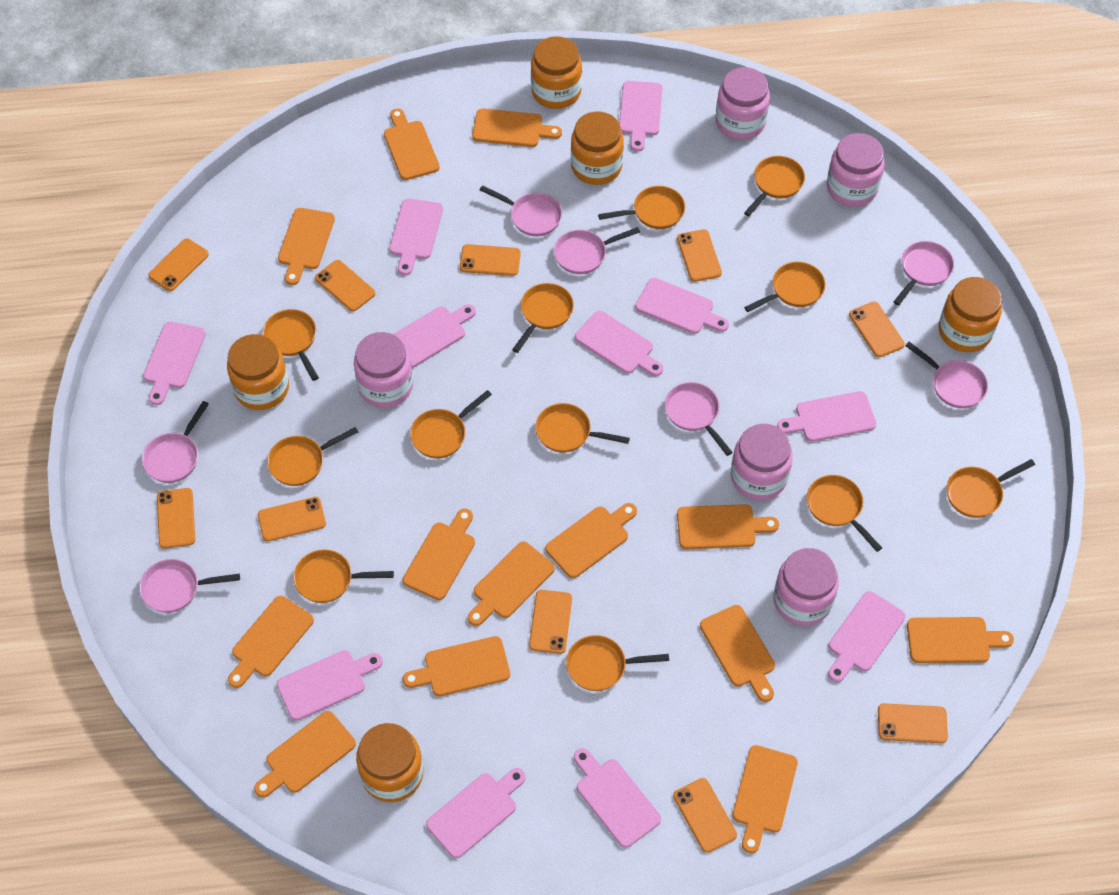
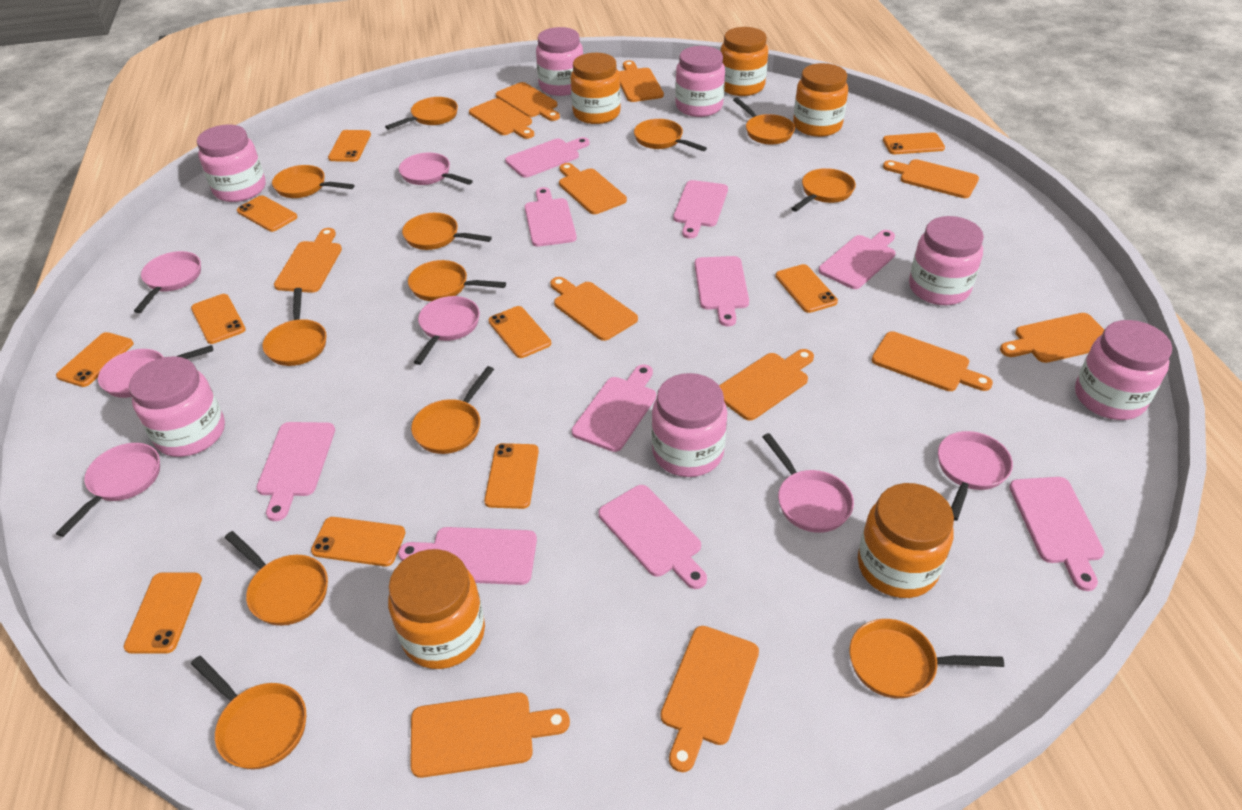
orange cutting board: [228,596,314,688] [254,711,356,798] [278,208,335,285] [384,108,440,180] [403,508,475,600] [403,636,510,696] [468,541,555,626] [472,108,562,147] [545,503,637,578] [677,504,779,549] [700,605,775,702] [732,745,798,854] [907,617,1014,663] = 13 -> [274,228,342,293] [410,692,570,778] [469,98,534,139] [496,82,560,121] [550,277,638,341] [559,163,627,214] [619,61,664,102] [660,626,759,772] [719,349,814,421] [872,331,993,391] [883,159,979,198] [1000,313,1104,363] = 12
pink cutting board: [143,322,206,405] [277,650,383,721] [389,198,443,275] [393,304,476,368] [426,768,526,858] [574,748,661,848] [575,311,663,376] [619,81,663,152] [635,278,729,334] [777,391,876,442] [828,591,906,682] = 11 -> [256,422,335,521] [398,527,537,585] [505,137,590,178] [525,187,577,247] [572,364,656,452] [598,485,707,589] [673,180,728,239] [695,256,749,327] [819,230,895,289] [1009,477,1104,591] = 10
pink jar: [354,332,413,408] [715,67,770,140] [731,424,793,501] [773,548,839,626] [827,133,885,207] = 5 -> [129,356,225,457] [197,124,266,202] [536,27,583,96] [652,373,727,477] [675,46,725,117] [909,216,984,305] [1075,320,1172,420] = 7

